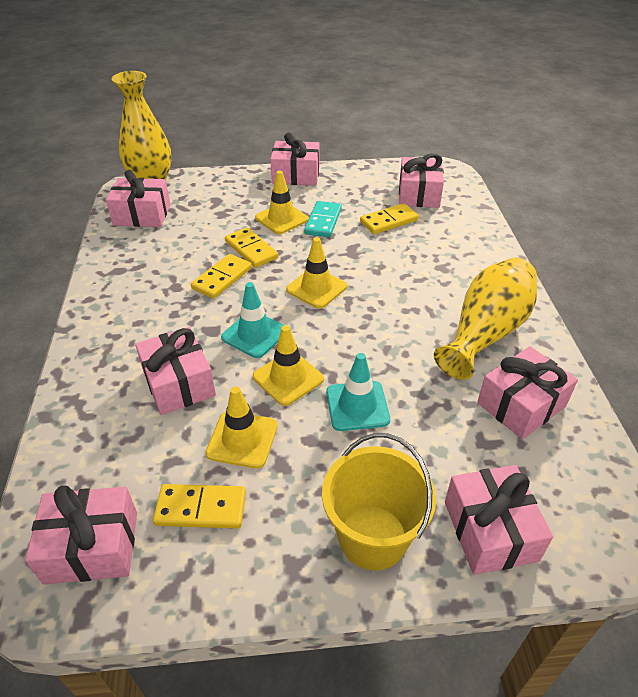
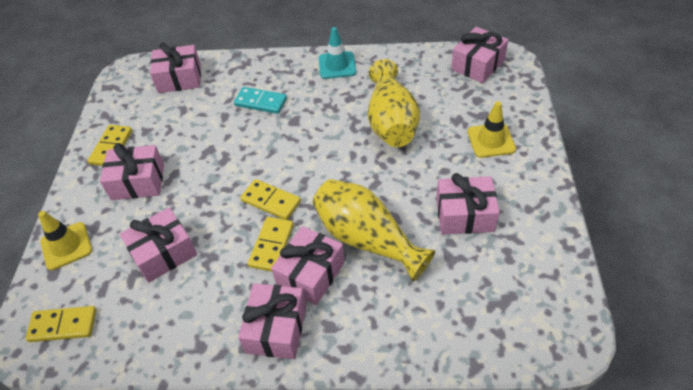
turquoise traffic cone: [221,282,284,358] [326,353,390,431] = 2 -> [319,27,356,79] = 1
yellow bucket: [322,433,436,570] = 1 -> none = 0
yellow traffic cone: [206,386,278,469] [253,325,324,406] [255,171,309,234] [286,237,347,309] = 4 -> [38,211,92,270] [467,101,516,158] = 2

